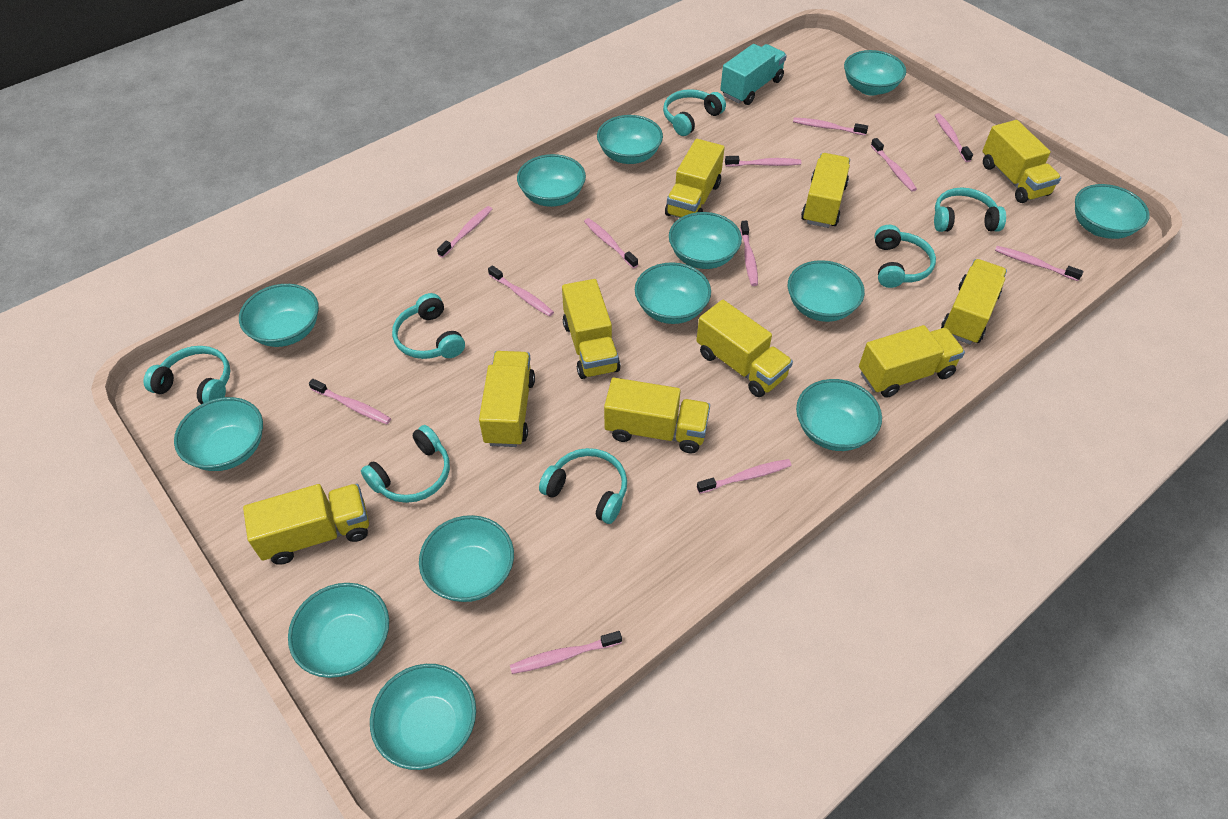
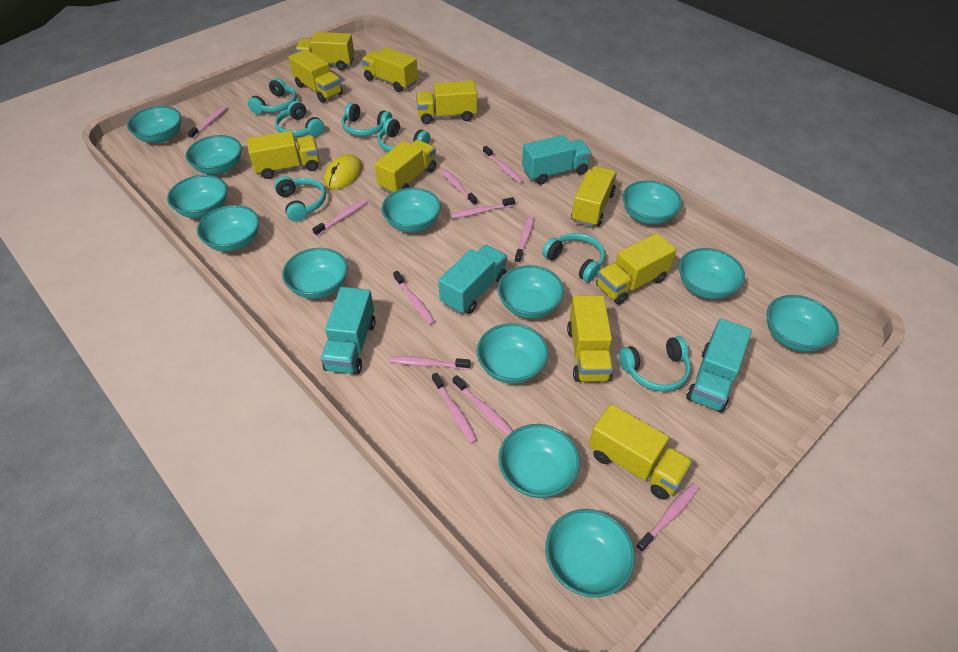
pink toothbrush: [309,379,391,424] [437,206,492,258] [488,265,554,317] [510,631,622,674] [584,218,638,268] [697,459,792,494] [725,156,801,167] [740,221,758,286] [793,117,868,136] [871,138,917,192] [935,113,973,162] [995,246,1083,281] = 12 -> [187,106,228,139] [312,199,367,236] [389,356,471,369] [393,271,435,325] [432,373,477,444] [441,168,478,206] [450,197,515,219] [453,375,513,435] [483,146,524,184] [514,215,534,264] [636,483,699,553] = 11
turquoise truck: [720,44,787,105] = 1 -> [321,287,376,375] [438,245,507,314] [522,135,592,185] [686,318,752,413] = 4
yellow mouse: none = 0 -> [324,154,362,189] = 1

